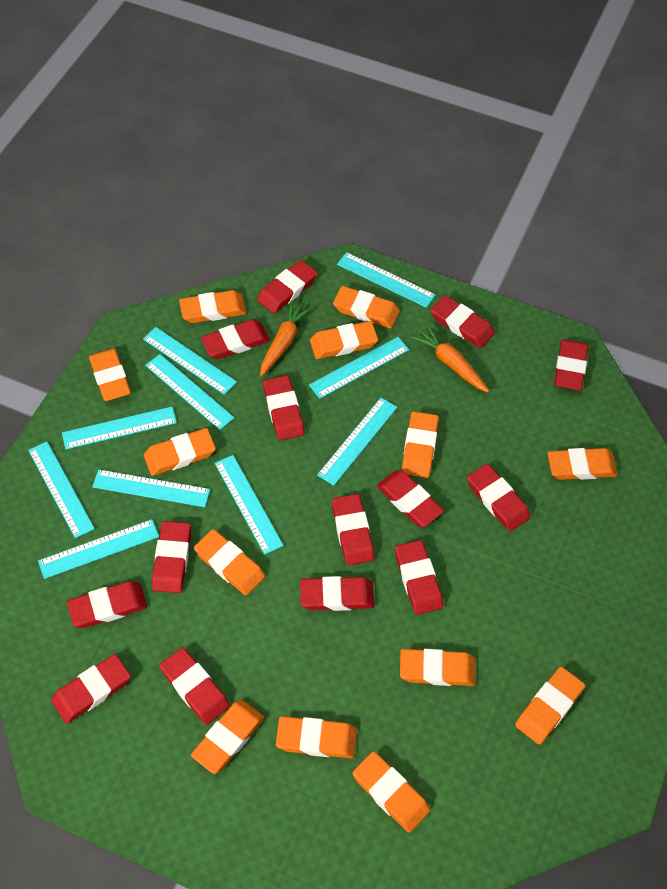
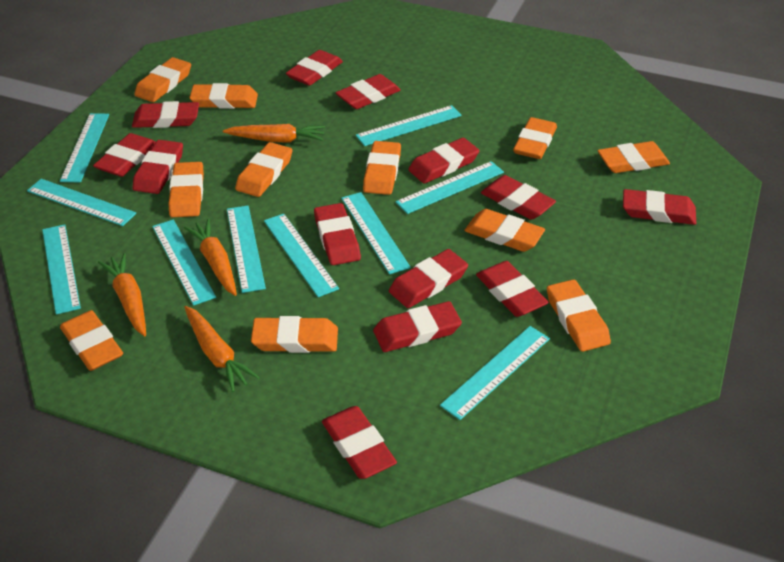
orange carrot: [260,300,312,377] [412,325,489,393] = 2 -> [98,253,146,336] [184,219,237,296] [184,306,260,392] [223,124,325,142] = 4
orange eraser: [89,349,131,401] [144,428,216,476] [179,290,246,323] [191,700,264,774] [194,529,265,596] [276,716,357,758] [310,321,378,359] [333,286,400,329] [352,751,430,833] [400,649,475,686] [402,412,439,478] [515,667,585,745] [548,448,618,480] = 13 -> [60,310,123,371] [134,57,191,102] [168,162,204,217] [189,83,258,109] [235,142,292,197] [251,316,338,353] [363,141,401,195] [464,209,545,252] [513,117,557,159] [547,279,611,352] [597,141,670,173] = 11
red eraser: [51,654,131,724] [67,581,147,628] [152,521,191,593] [159,647,230,725] [201,319,270,359] [257,260,317,314] [263,375,305,440] [300,576,374,611] [332,494,374,565] [377,470,444,527] [395,540,443,615] [431,295,495,348] [467,464,530,532] [554,339,588,390] = 14 -> [93,133,156,177] [132,101,199,128] [133,140,183,194] [286,50,343,86] [314,203,361,265] [322,406,397,479] [336,74,401,109] [373,301,462,352] [389,249,468,308] [408,138,479,184] [476,261,549,317] [481,175,556,220] [623,189,696,225] = 13

